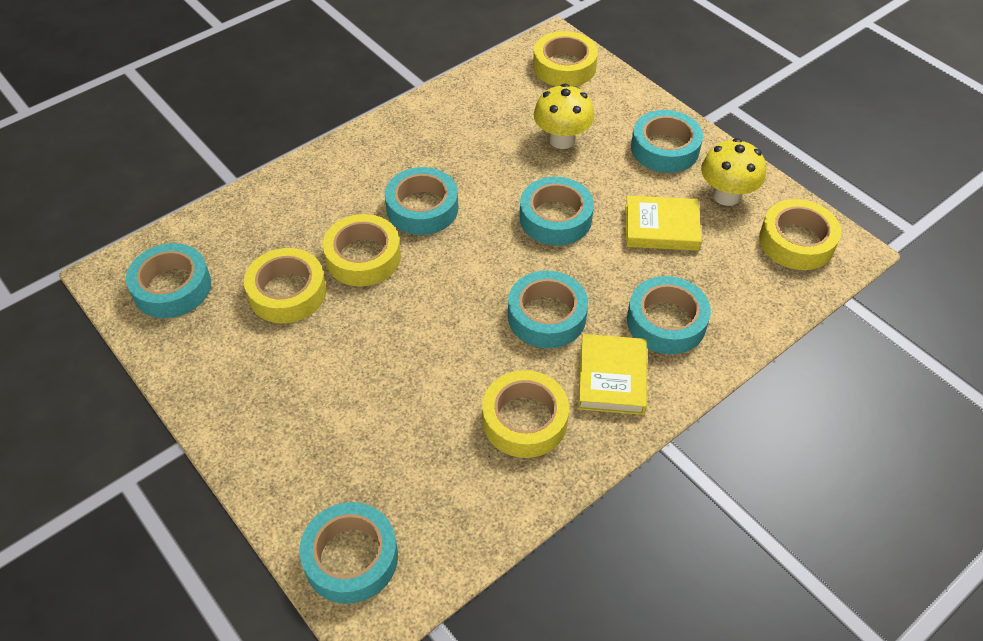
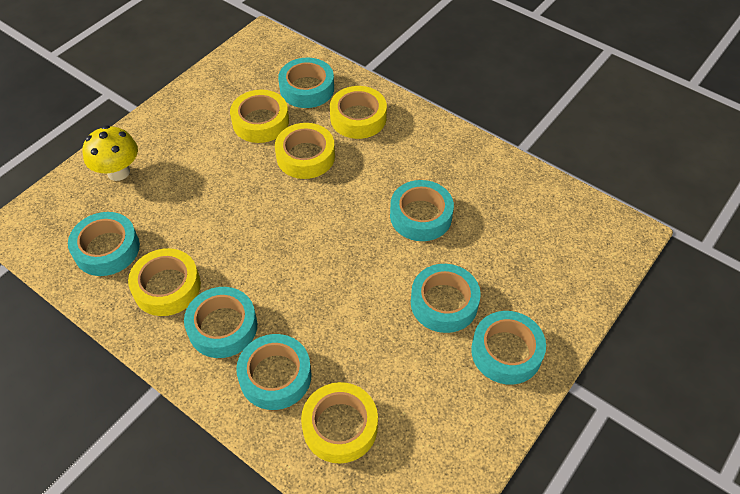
yellow book: [578,334,647,415] [625,196,702,251] = 2 -> none = 0
yellow mushroom: [534,84,594,149] [701,138,766,206] = 2 -> [83,125,138,181] = 1

